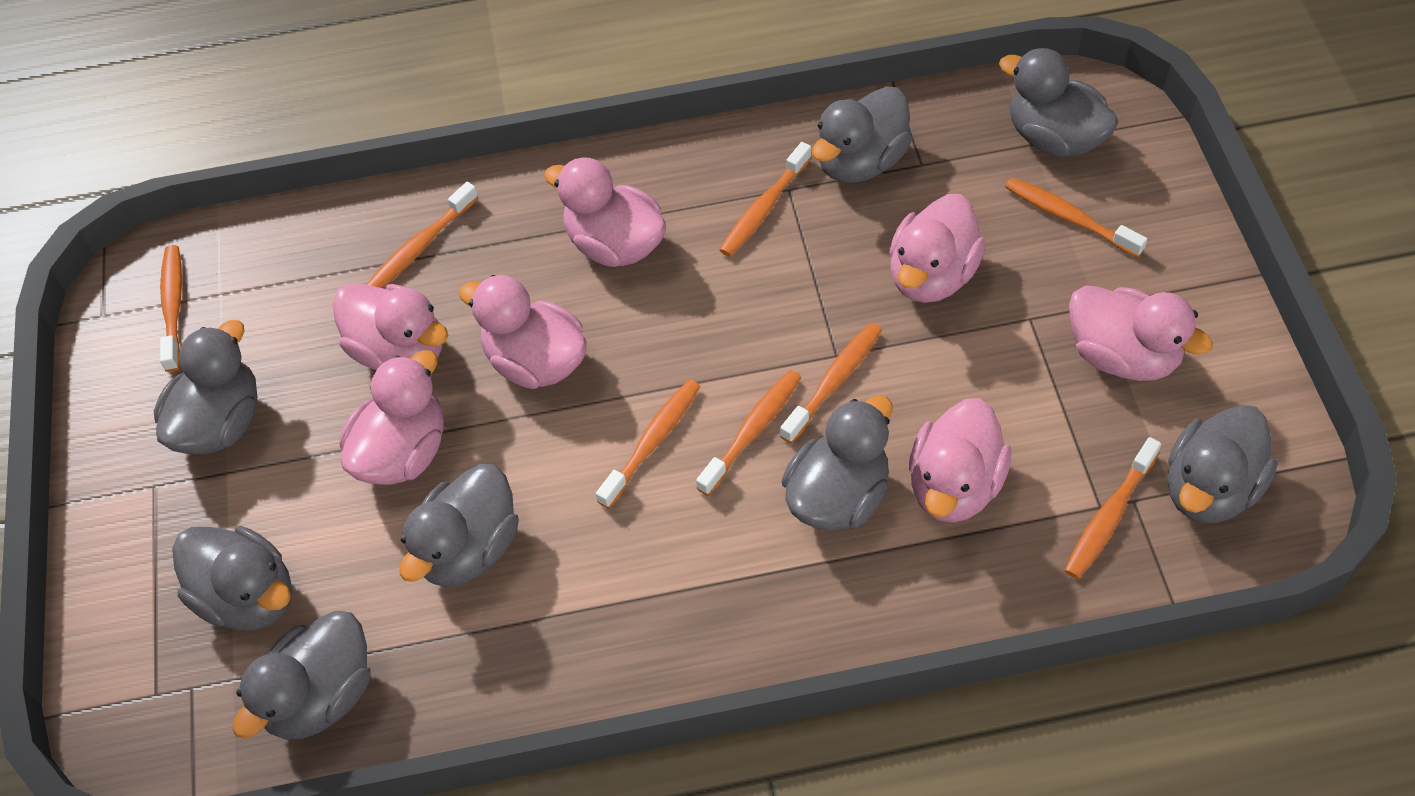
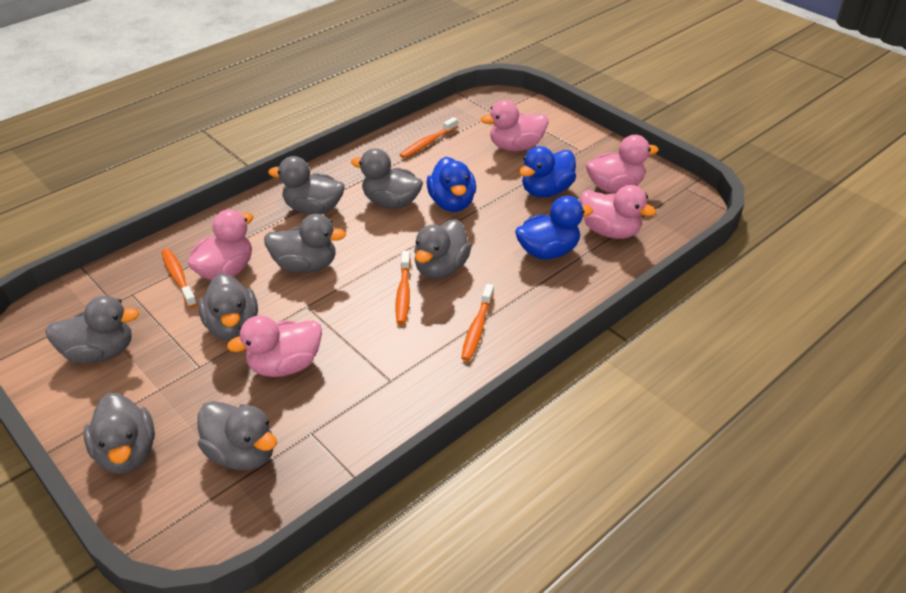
blue duck: none = 0 -> [426,157,476,212] [515,196,593,259] [519,146,576,197] = 3
orange toothbrush: [160,245,182,372] [366,182,479,288] [596,379,700,509] [696,370,801,496] [720,142,812,257] [780,323,882,444] [1005,178,1147,257] [1064,437,1161,579] = 8 -> [162,248,197,308] [395,251,411,324] [400,117,458,158] [461,284,494,361] = 4
pink duck: [332,284,448,370] [339,350,444,485] [459,275,587,389] [544,157,666,267] [889,194,986,303] [909,398,1012,523] [1069,285,1213,381] = 7 -> [188,209,253,280] [227,316,322,377] [481,100,548,151] [580,185,656,239] [586,135,659,193] = 5

